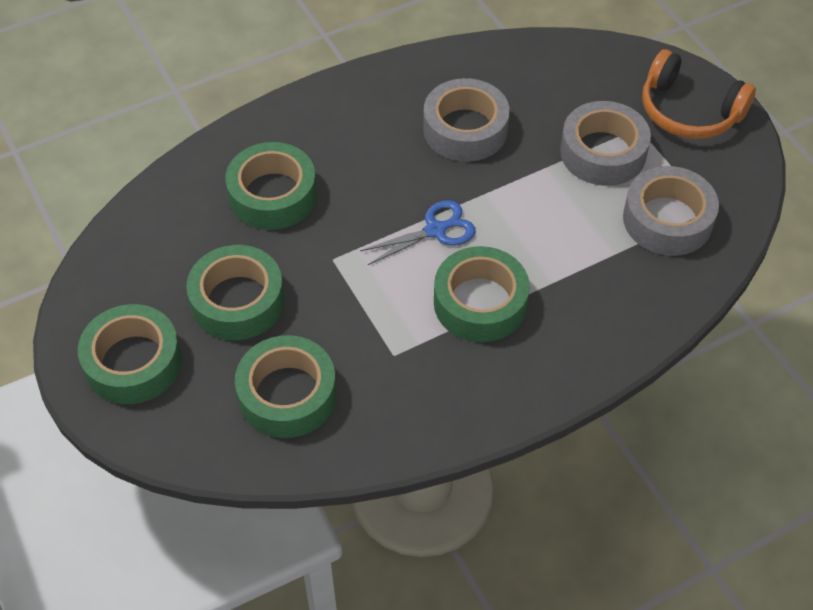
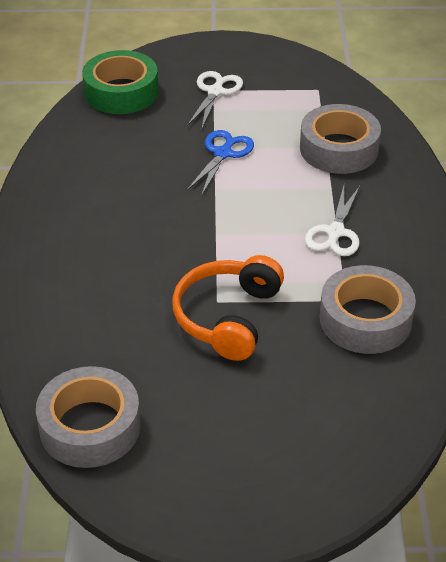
green tape: [78,304,182,404] [186,245,285,340] [225,142,317,230] [235,335,337,438] [434,246,530,342] = 5 -> [82,50,158,114] = 1
white scissors: none = 0 -> [187,71,243,128] [305,186,360,256] = 2

